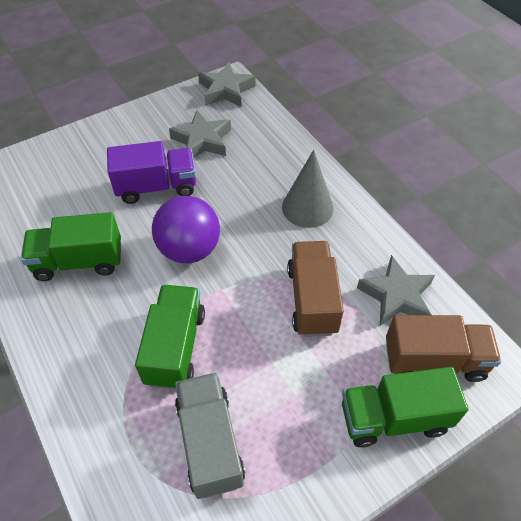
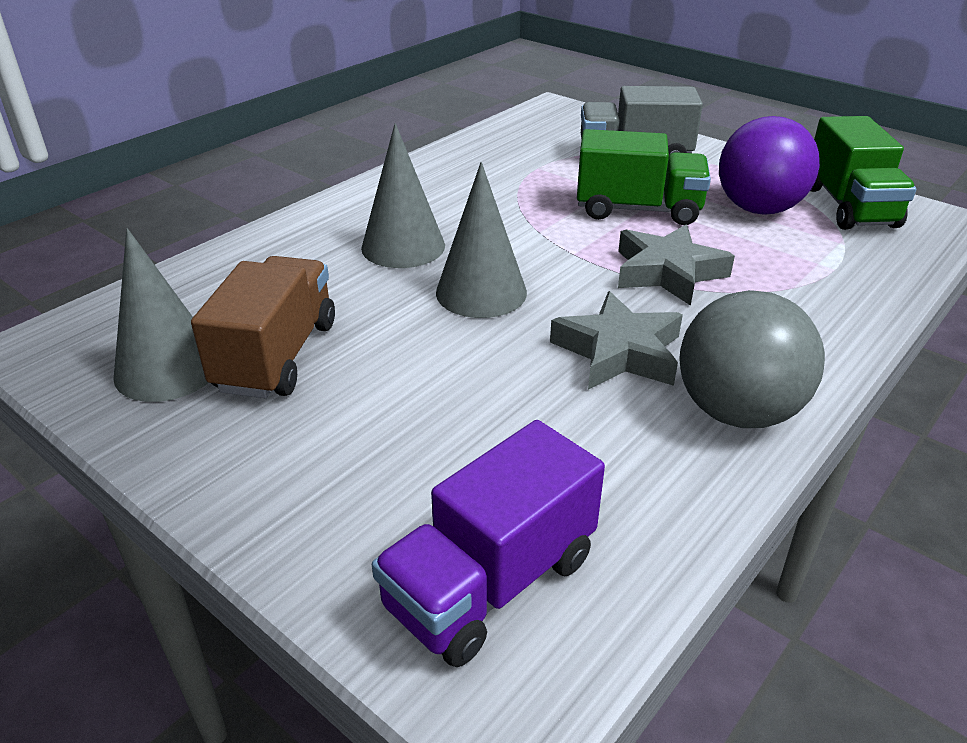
brown truck: [287,241,344,337] [386,315,501,382] = 2 -> [191,256,335,398] = 1
green truck: [21,212,121,281] [135,285,205,390] [342,367,468,447] = 3 -> [577,129,711,225] [811,116,916,230] = 2
grey ball: none = 0 -> [679,290,825,428] = 1
grey cone: [282,150,333,228] = 1 -> [113,228,209,402] [361,123,445,268] [436,162,527,318] = 3
grey star: [169,110,231,158] [198,62,256,107] [357,255,435,326] = 3 -> [550,291,683,389] [618,224,735,306] = 2

